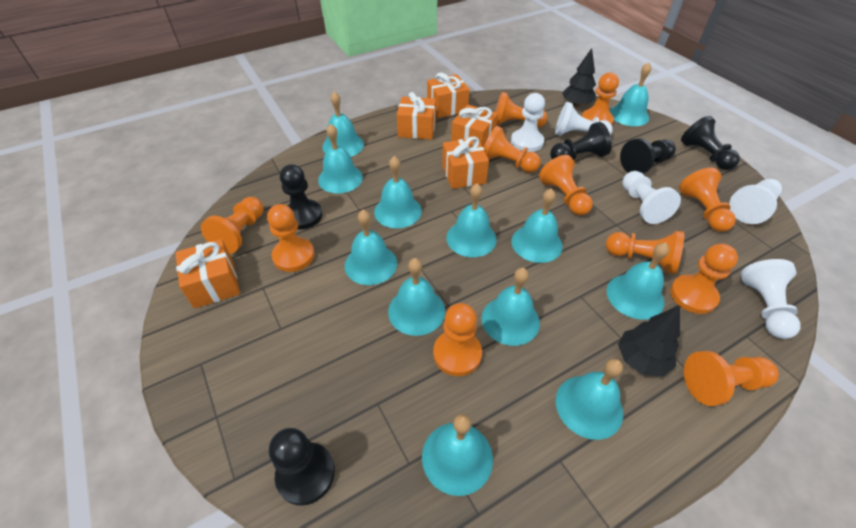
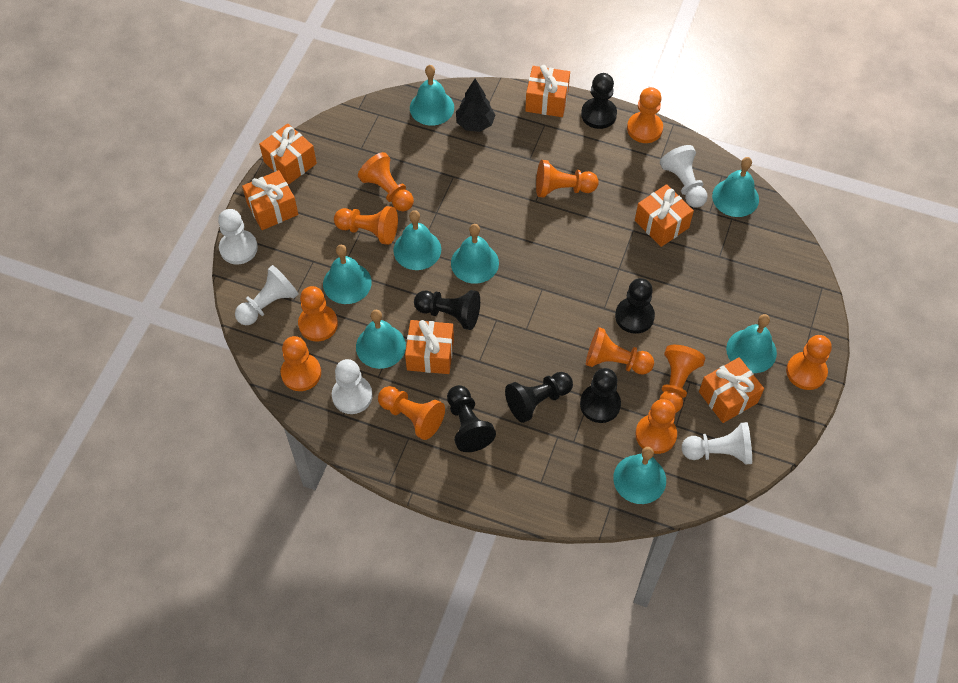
black pawn: [269,428,335,506] [280,164,322,230] [550,122,612,160] [620,138,676,174] [681,116,740,170] = 5 -> [414,290,480,330] [447,385,496,452] [505,372,573,423] [580,368,621,423] [581,73,617,129] [615,278,655,334] = 6
black tree: [562,48,596,107] [618,306,680,377] = 2 -> [456,79,495,132] = 1
orange gift: [175,239,240,309] [397,92,436,140] [427,72,470,118] [442,136,489,189] [451,105,498,147] = 5 -> [242,170,298,230] [259,123,317,184] [405,320,454,374] [525,65,570,117] [635,184,694,247] [699,357,764,423] = 6
turquoise bell: [318,123,363,194] [322,91,364,157] [344,210,397,285] [374,156,422,228] [388,258,445,336] [422,414,493,496] [446,183,497,257] [482,268,540,346] [511,188,563,263] [555,359,623,440] [607,243,669,320] [610,62,651,126] = 12 -> [323,245,372,304] [356,310,406,369] [393,210,441,270] [410,65,454,126] [451,224,499,284] [613,447,666,504] [712,157,759,217] [726,314,777,373] = 8

